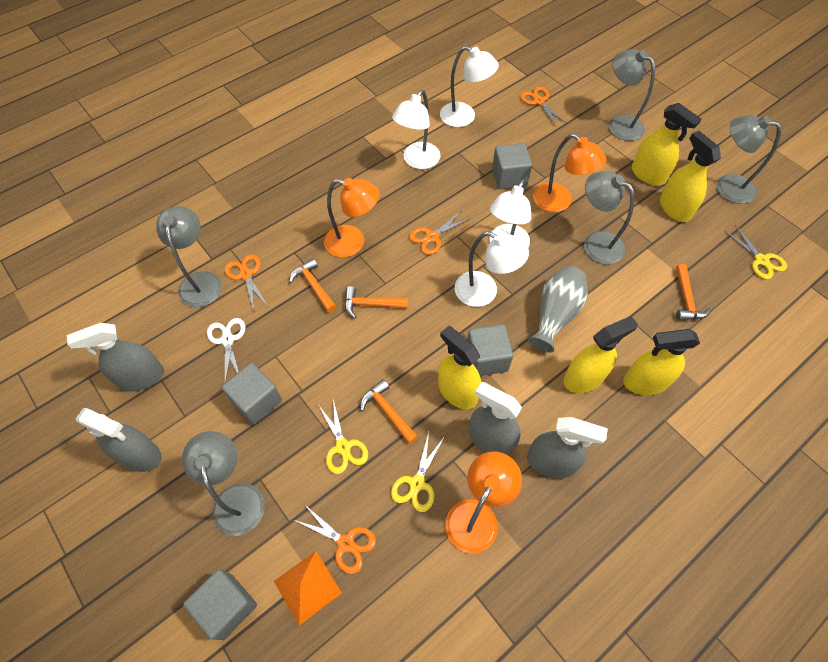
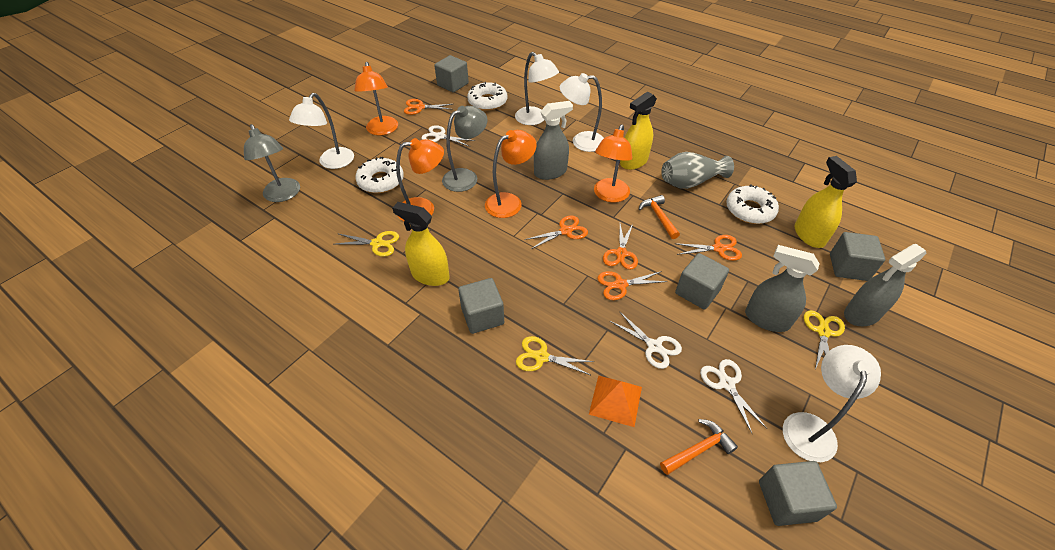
grey cube: [183,569,257,640] [221,363,282,425] [467,324,513,376] [492,143,532,189] = 4 -> [434,55,469,92] [458,278,504,334] [675,253,729,310] [759,461,837,526] [830,232,885,281] = 5
grey lamp: [156,206,222,307] [182,431,265,536] [584,171,634,264] [609,49,655,141] [717,115,781,204] = 5 -> [244,124,300,202] [442,106,488,192] = 2
grey spray bottle: [67,323,164,392] [76,408,162,472] [469,382,522,456] [527,417,608,479] = 4 -> [534,101,573,180] [745,245,820,332] [844,244,927,326] = 3
orange hammer: [289,258,336,312] [345,286,408,318] [360,379,418,444] [676,264,712,320] = 4 -> [639,195,680,239] [660,419,738,475] = 2
orange lamp: [324,178,380,257] [445,451,522,554] [533,134,607,213] = 3 -> [354,62,398,135] [396,138,444,221] [485,130,537,218] [594,125,632,202] = 4
orange scissors: [225,254,268,310] [294,504,376,574] [409,210,471,255] [520,87,566,126] = 4 -> [404,99,453,115] [525,216,588,249] [597,271,668,300] [603,224,638,270] [674,235,742,261] = 5
white donut: none = 0 -> [355,157,404,193] [467,82,508,111] [726,184,779,224] = 3
white scissors: [207,318,246,382] = 1 -> [421,125,475,147] [610,311,682,369] [700,359,767,433] = 3
yellow spray bottle: [438,326,481,410] [564,316,638,393] [623,329,700,395] [632,103,702,186] [660,131,721,222] = 5 -> [392,202,449,286] [620,92,657,170] [795,156,857,248] = 3

